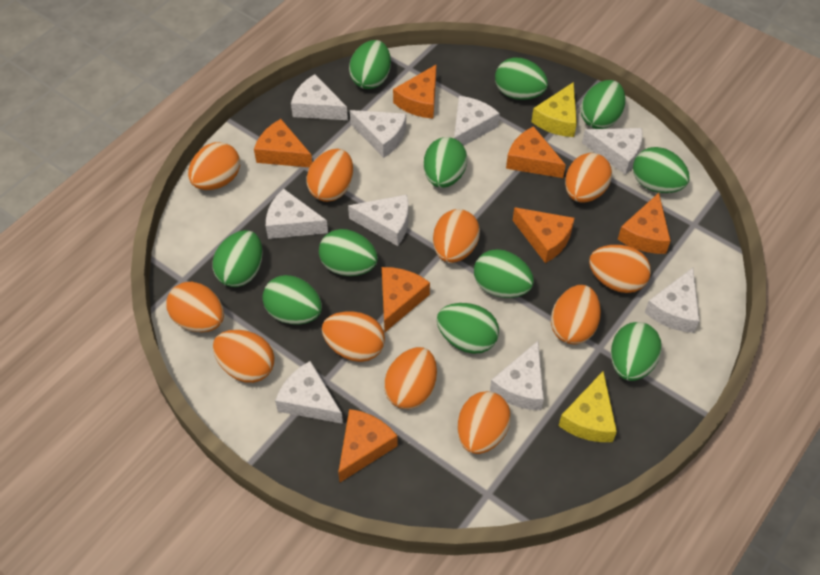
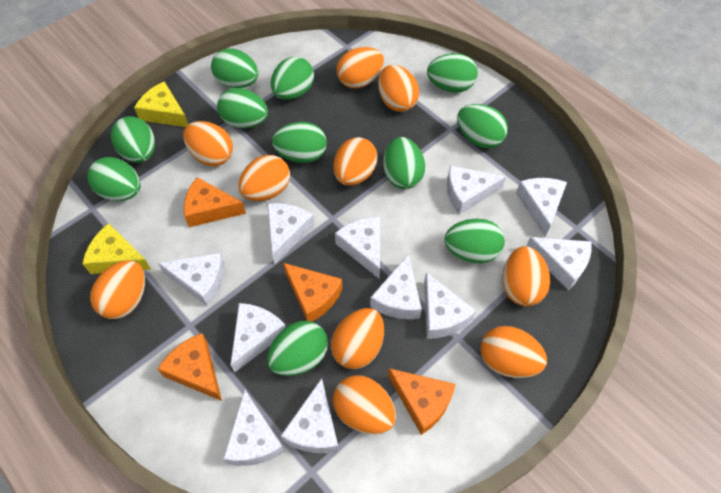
orange cheese: [254,119,312,168] [338,409,398,482] [382,267,430,332] [393,65,436,118] [506,126,566,178] [513,207,575,263] [618,193,671,254] = 7 -> [158,333,222,401] [184,177,246,227] [283,263,342,322] [388,368,456,435] = 4
orange egg: [166,282,224,332] [188,142,240,190] [213,330,275,383] [306,149,353,202] [322,311,385,362] [384,347,437,409] [433,209,480,263] [458,391,511,454] [551,285,601,344] [565,153,612,203] [589,245,651,293] = 11 -> [90,260,145,319] [183,121,233,166] [238,155,290,201] [331,308,384,369] [333,137,378,186] [333,375,396,434] [337,47,384,88] [378,65,419,112] [480,326,547,378] [502,246,550,306] = 10
white cheese: [266,189,328,239] [275,361,343,424] [291,74,348,120] [348,194,409,246] [350,110,406,158] [454,96,500,146] [490,341,544,410] [582,128,643,175] [644,268,699,333] = 9 -> [158,253,224,306] [223,390,285,466] [230,303,286,372] [267,203,314,264] [281,378,339,453] [335,217,380,279] [370,254,422,319] [424,272,476,339] [447,166,506,215] [516,178,567,237] [526,237,592,290] = 11

